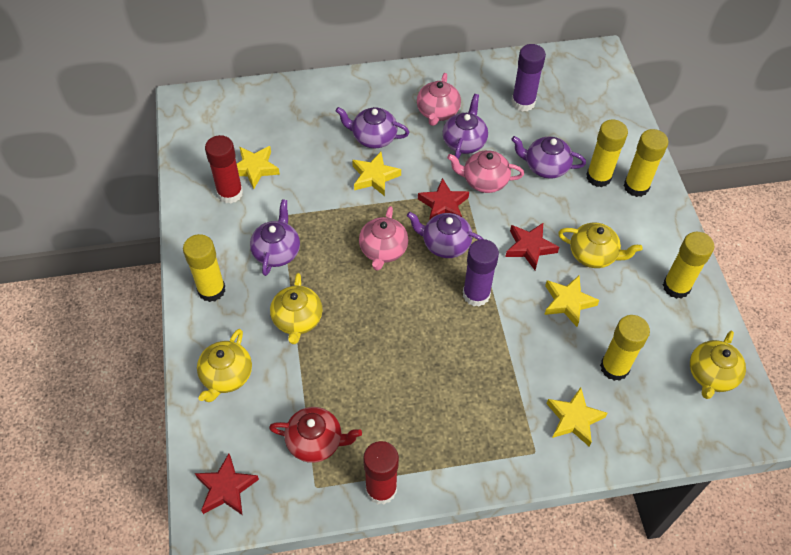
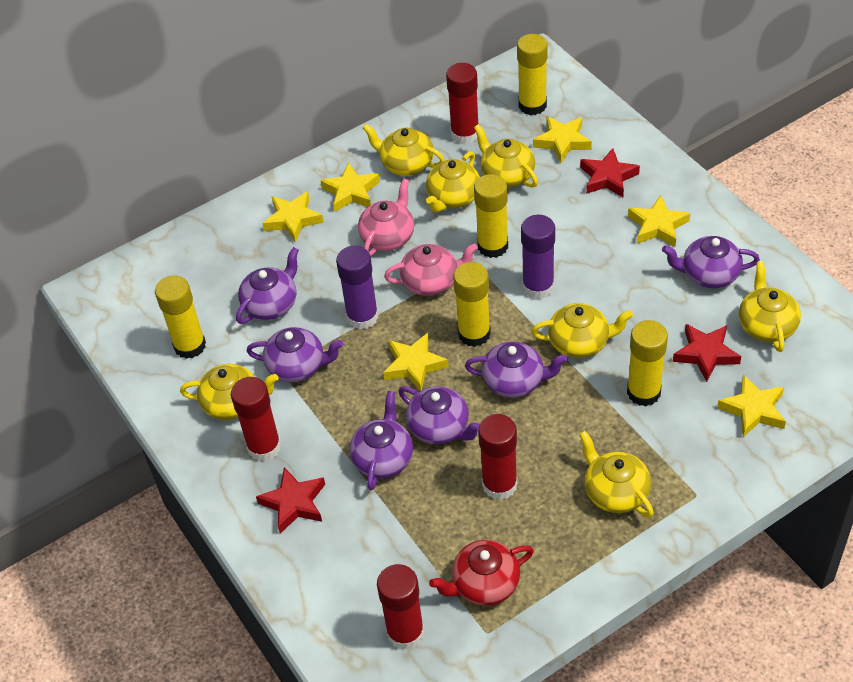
pink teapot: [359,206,408,271] [417,73,461,126] [447,150,524,193] = 3 -> [358,179,414,256] [384,243,478,296] = 2
purple teapot: [250,199,300,276] [336,107,409,148] [407,212,483,258] [443,94,488,159] [511,136,586,179] = 5 -> [236,247,299,324] [247,327,343,382] [349,391,413,490] [398,386,480,444] [465,341,567,398] [662,236,760,288] = 6
red glue stick: [205,135,243,203] [363,441,399,505] = 2 -> [231,377,281,461] [377,564,424,650] [446,63,478,144] [478,414,518,500] = 4
yellow star: [237,146,280,189] [352,152,401,196] [544,276,599,327] [546,387,608,447] = 4 -> [262,191,324,243] [320,162,380,212] [383,333,449,391] [533,116,592,163] [628,195,690,247] [717,374,786,437] = 6
yellow teapot: [197,329,252,402] [270,273,322,344] [558,223,643,268] [690,331,746,399] = 4 -> [180,364,279,420] [362,124,445,176] [426,151,480,212] [474,124,538,188] [531,303,633,358] [579,431,654,518] [739,261,801,352] = 7

